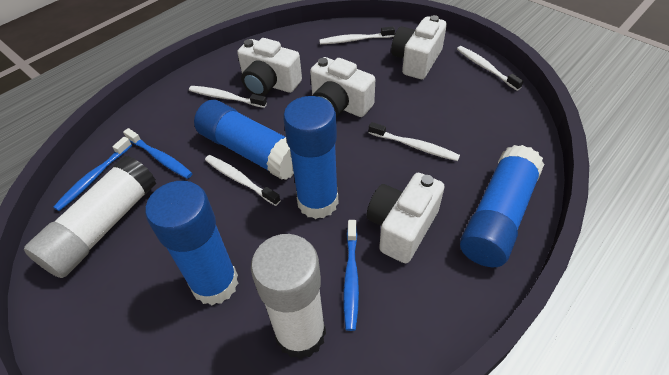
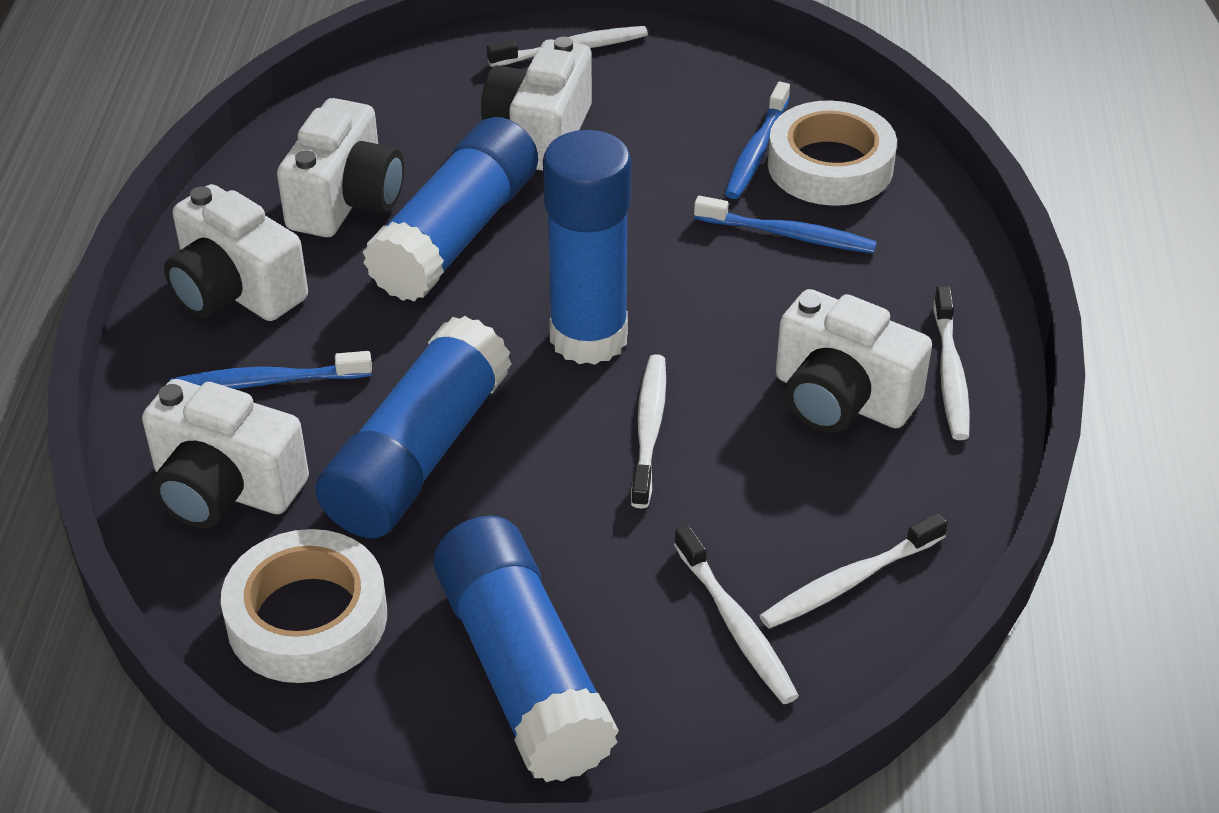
white camera: [237,38,302,96] [310,57,375,117] [366,173,445,263] [391,15,447,79] = 4 -> [142,379,309,528] [164,184,308,321] [277,98,404,237] [481,37,592,171] [776,289,932,433] = 5
white glue stick: [24,156,156,278] [251,234,326,359] = 2 -> none = 0
white tape: none = 0 -> [221,529,387,683] [768,100,897,206] = 2

